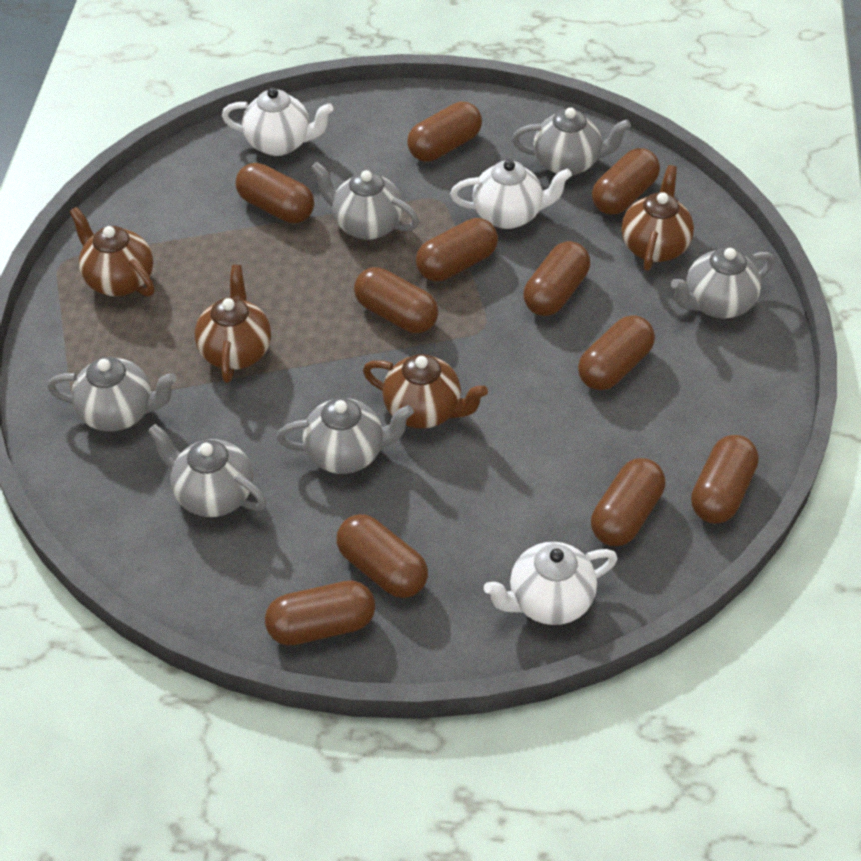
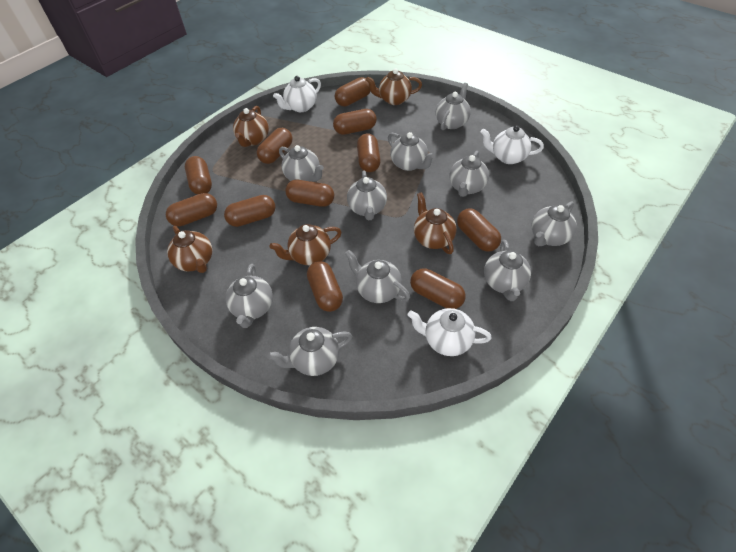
brown teapot: [69,207,154,296] [195,265,271,383] [363,354,488,429] [622,165,694,271] = 4 -> [167,226,212,273] [233,106,269,147] [270,224,342,265] [366,68,422,105] [414,192,457,254] = 5
grey teapot: [47,357,177,432] [148,424,267,517] [277,398,414,474] [311,162,419,240] [512,107,631,175] [671,248,775,318] = 6 -> [226,264,273,328] [267,327,353,376] [279,145,324,181] [345,250,410,303] [347,171,387,220] [388,132,435,171] [435,83,471,130] [449,151,489,197] [484,240,531,301] [532,201,577,246] = 10

